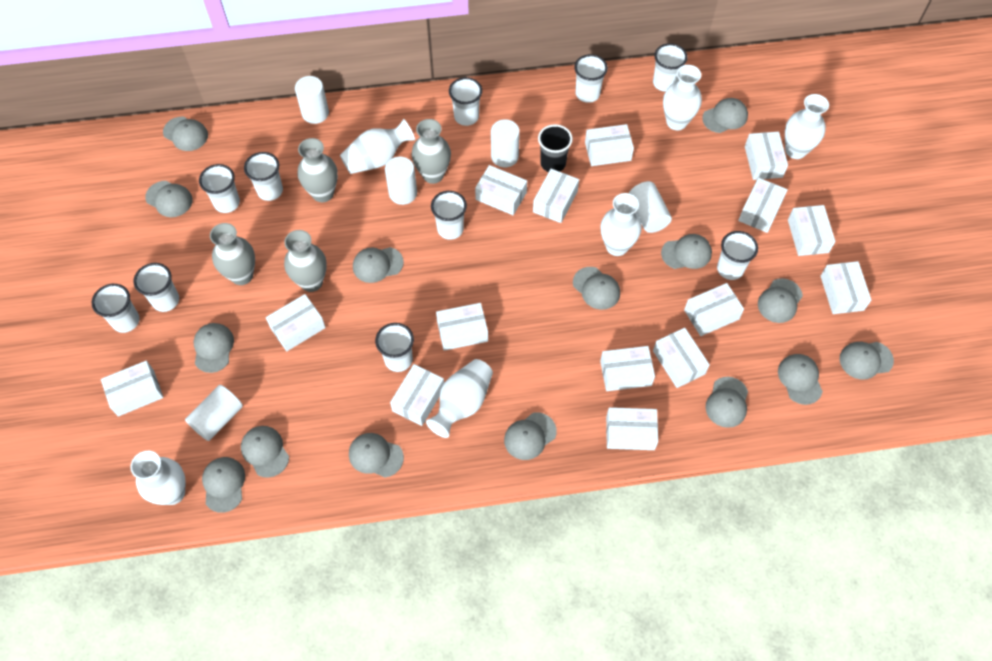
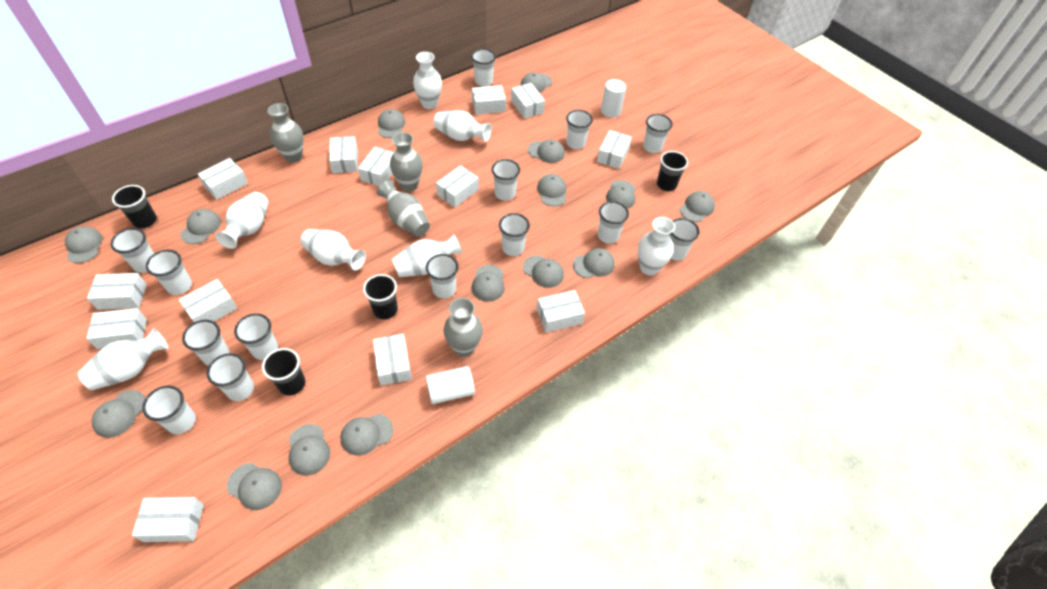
black cup: [538,124,573,172] = 1 -> [112,185,157,228] [262,348,305,395] [363,274,398,319] [657,151,688,191] = 4
white box: [101,361,163,417] [266,294,326,351] [390,364,444,426] [436,303,488,351] [475,165,527,215] [533,169,579,223] [585,124,634,166] [600,346,655,391] [606,407,658,450] [653,328,710,388] [684,283,744,336] [738,178,788,233] [745,132,788,180] [788,205,835,256] [821,261,871,314] = 15 -> [86,308,147,349] [87,273,147,310] [132,497,204,542] [179,279,237,322] [198,158,248,200] [329,136,358,173] [358,147,394,186] [373,334,412,386] [436,165,479,207] [472,85,506,114] [511,83,545,119] [537,290,585,332] [597,130,632,169] = 13
white cup: [92,284,140,333] [134,263,179,312] [199,164,240,213] [244,152,283,201] [375,323,414,372] [431,191,467,240] [449,77,482,126] [574,54,608,103] [653,43,688,92] [717,231,758,280] = 10 -> [111,228,154,273] [142,386,196,434] [146,250,192,295] [182,320,230,366] [207,353,254,401] [234,313,278,360] [426,254,458,298] [471,49,496,87] [492,159,520,201] [499,213,530,256] [566,110,593,149] [598,201,629,244] [643,114,673,153] [669,218,700,261] = 14
white cylinder: [185,385,243,441] [295,76,329,124] [385,157,417,205] [491,119,520,167] [629,181,672,233] = 5 -> [426,366,475,404] [601,79,626,117] = 2
white vase: [130,451,186,505] [340,119,415,174] [426,359,493,438] [600,193,642,256] [663,65,702,130] [785,94,829,159] = 6 -> [78,328,168,390] [216,192,268,249] [300,229,366,271] [392,234,462,277] [413,52,442,109] [433,110,492,142] [638,217,675,275] = 7

